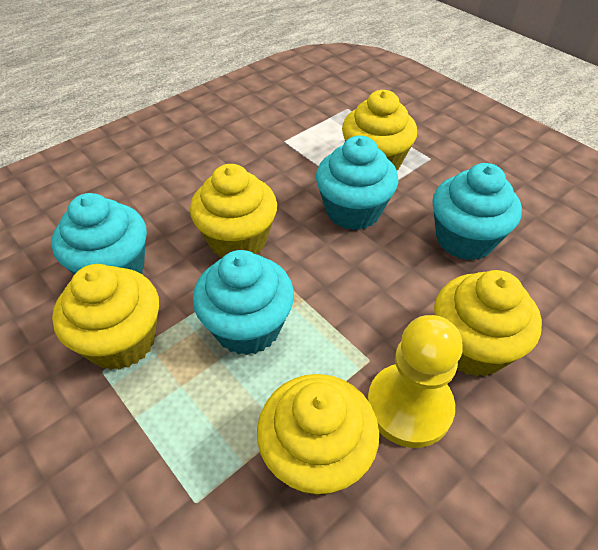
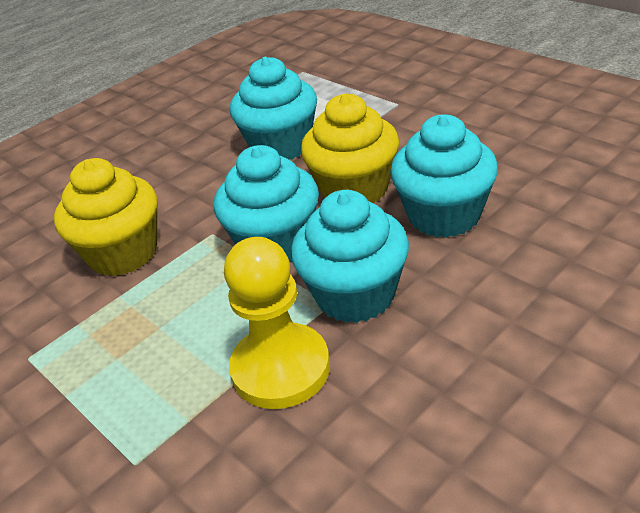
yellow cupcake: [52,264,159,370] [190,164,277,257] [257,374,379,496] [342,90,417,170] [434,270,542,377] = 5 -> [54,158,157,276] [301,94,399,203] = 2

